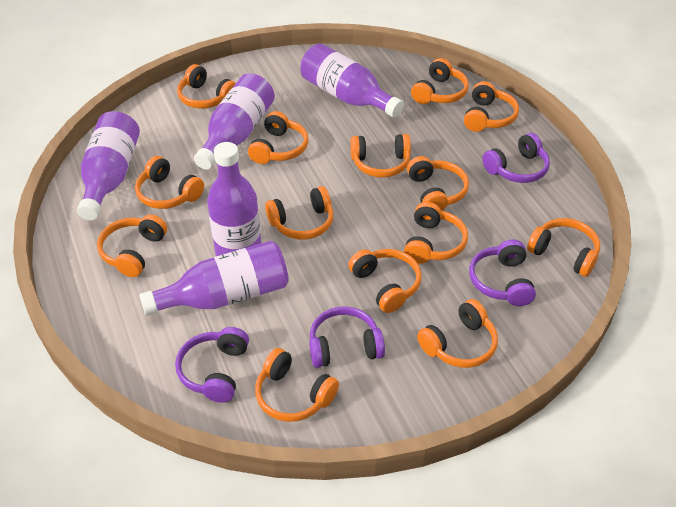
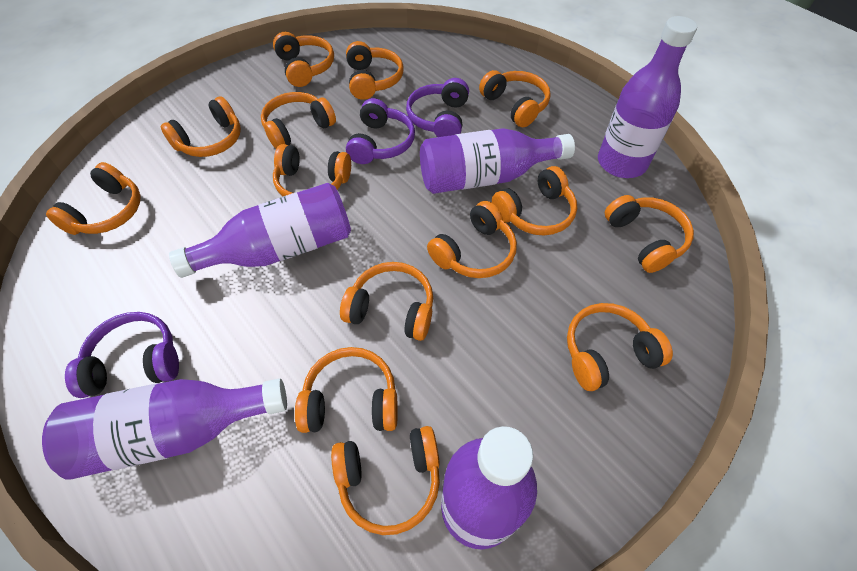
purple headphones: [175,327,249,403] [309,306,385,368] [469,239,536,306] [482,133,550,183] = 4 -> [65,312,179,398] [346,98,415,164] [406,78,469,137] = 3

